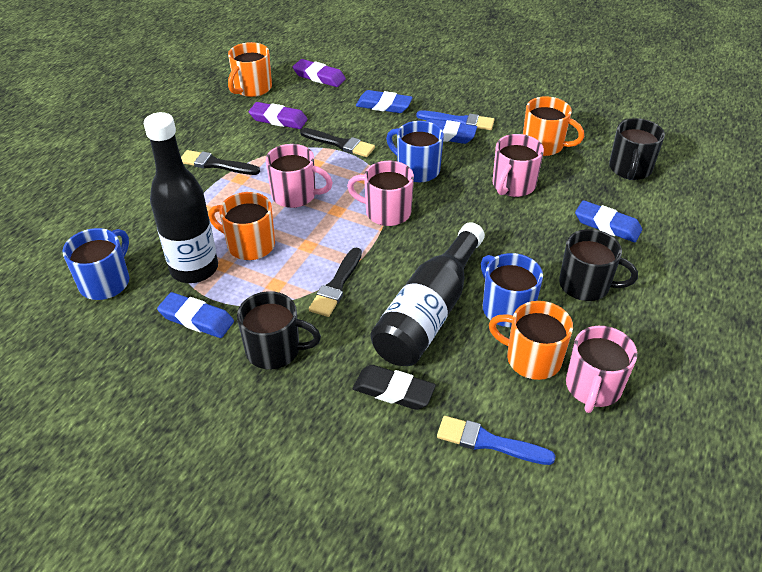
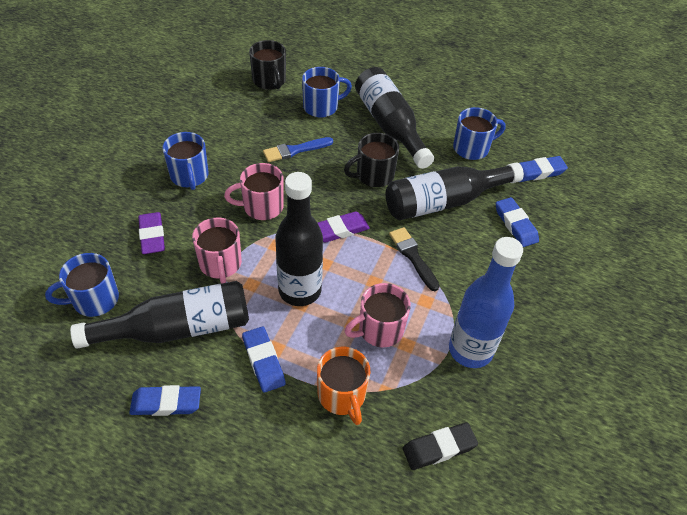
black bottle: [144,112,218,283] [371,222,485,366] = 2 -> [70,281,249,349] [276,172,323,306] [355,67,434,169] [386,163,524,220] = 4
black brush: [181,150,260,175] [300,128,375,157] [309,248,362,317] = 3 -> [389,227,440,291] = 1
black mug: [237,291,321,369] [559,229,638,301] [609,118,665,180] = 3 -> [249,40,286,90] [344,133,399,187] = 2
blue bottle: none = 0 -> [449,237,523,368] = 1
blue brush: [416,111,494,130] [437,416,556,465] = 2 -> [263,137,333,162] = 1
blue mug: [62,228,129,300] [386,121,444,183] [481,253,543,327] = 3 -> [45,253,119,317] [163,132,209,190] [302,67,352,118] [453,107,506,160] = 4
orange mug: [208,192,275,260] [228,42,272,97] [489,301,573,380] [523,96,584,156] = 4 -> [317,347,370,425] = 1
pink mug: [266,144,333,208] [347,161,414,226] [492,134,544,197] [566,326,637,413] = 4 -> [192,217,242,284] [224,163,284,220] [344,283,411,347] = 3

